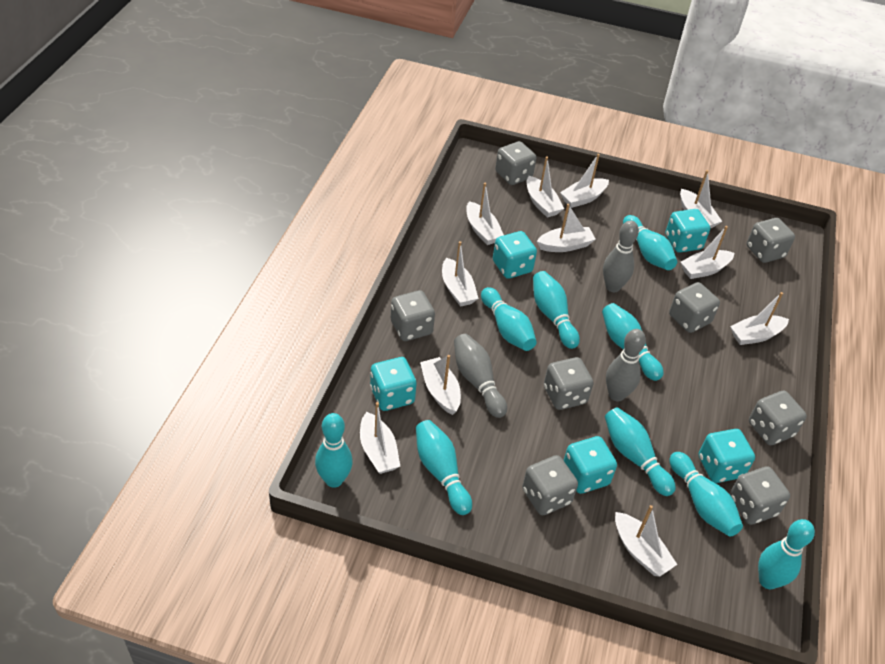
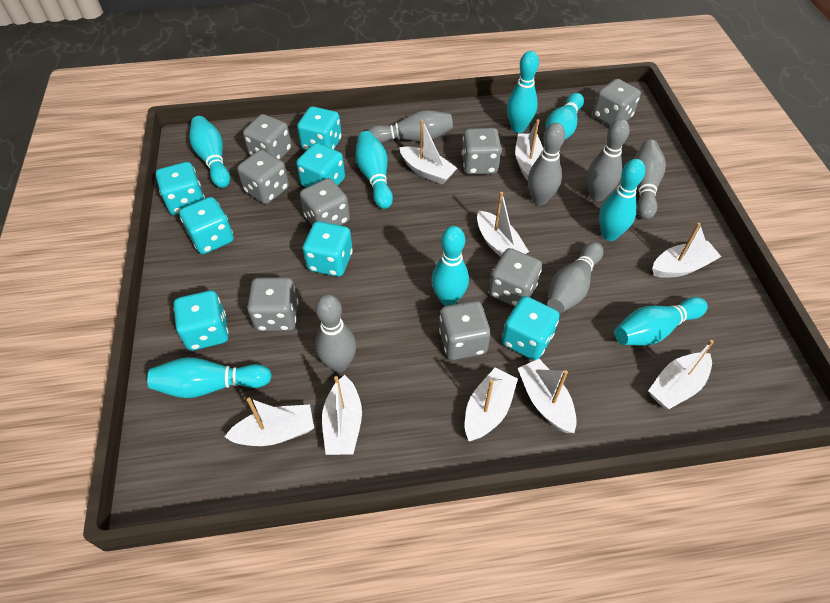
grey bowling pin: [454,334,507,418] [603,221,639,292] [606,329,646,402] = 3 -> [315,294,356,372] [368,110,453,143] [528,123,565,205] [547,242,604,313] [587,119,630,201] [634,140,666,220] = 6
turquoise bowling pin: [315,413,353,488] [416,420,472,515] [481,287,537,351] [533,271,580,349] [602,303,664,381] [605,407,676,496] [623,215,677,270] [670,452,743,537] [758,519,815,589] = 9 -> [147,357,272,398] [189,116,230,188] [355,131,393,209] [431,226,469,306] [507,51,539,133] [545,93,584,140] [599,159,645,241] [615,297,708,346] = 8
turquoise dice: [370,357,417,411] [493,231,537,279] [563,436,617,494] [665,209,710,253] [699,429,755,483] = 5 -> [156,162,205,215] [174,290,229,351] [179,197,234,254] [296,143,345,188] [297,106,342,151] [303,221,353,277] [502,296,560,360] = 7
white boat: [360,402,400,474] [420,355,461,415] [442,241,479,307] [466,183,504,245] [527,157,564,218] [537,204,596,252] [560,154,609,208] [615,505,678,577] [680,170,722,228] [681,226,734,279] [730,292,789,345] = 11 -> [224,398,314,446] [322,375,362,455] [399,120,457,185] [465,368,518,441] [477,192,529,257] [515,119,543,181] [518,359,577,433] [648,340,714,409] [652,223,721,278] = 9

